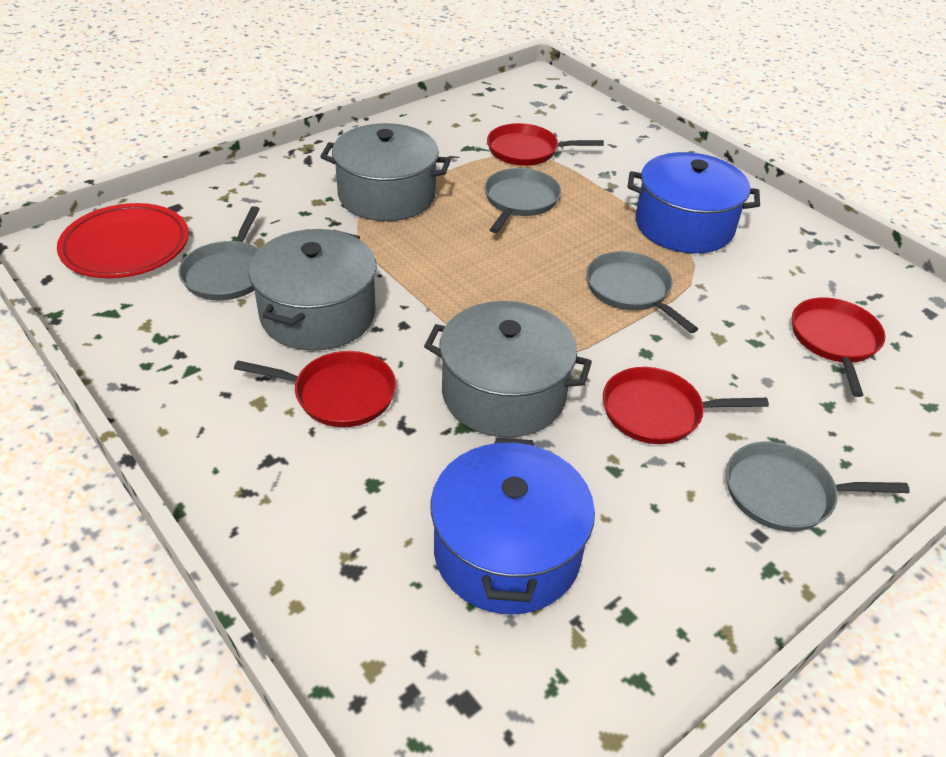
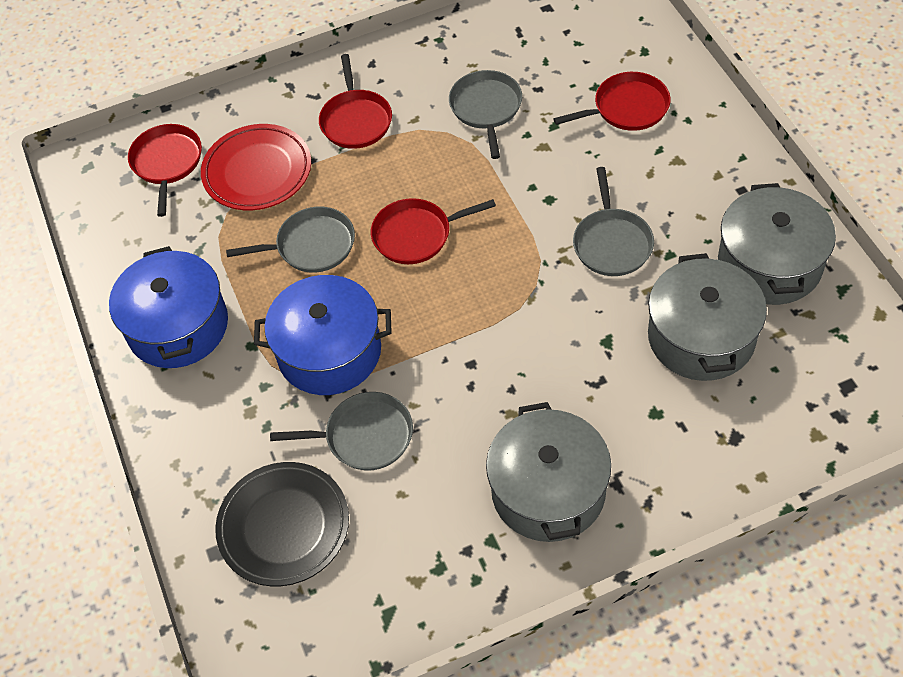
black plate: none = 0 -> [215,462,349,586] = 1

